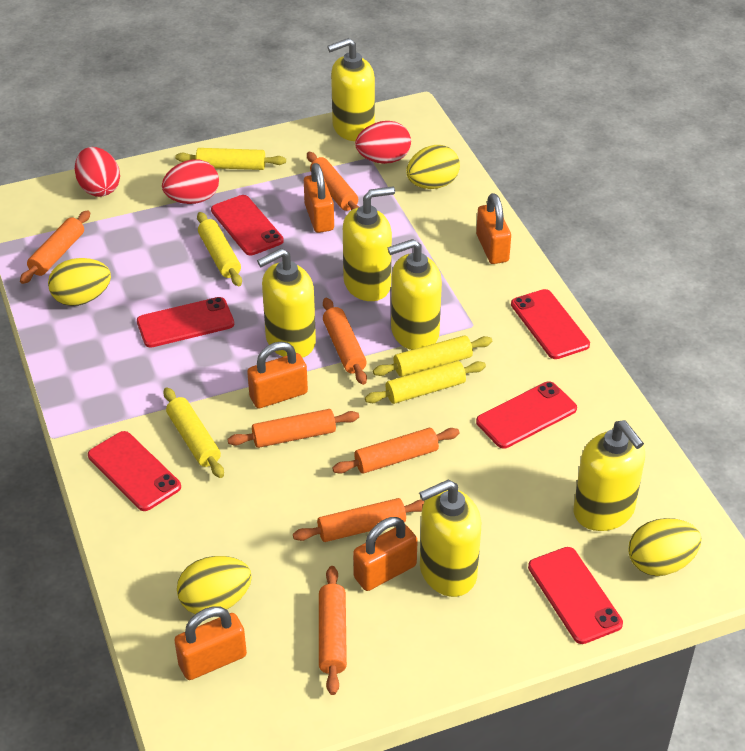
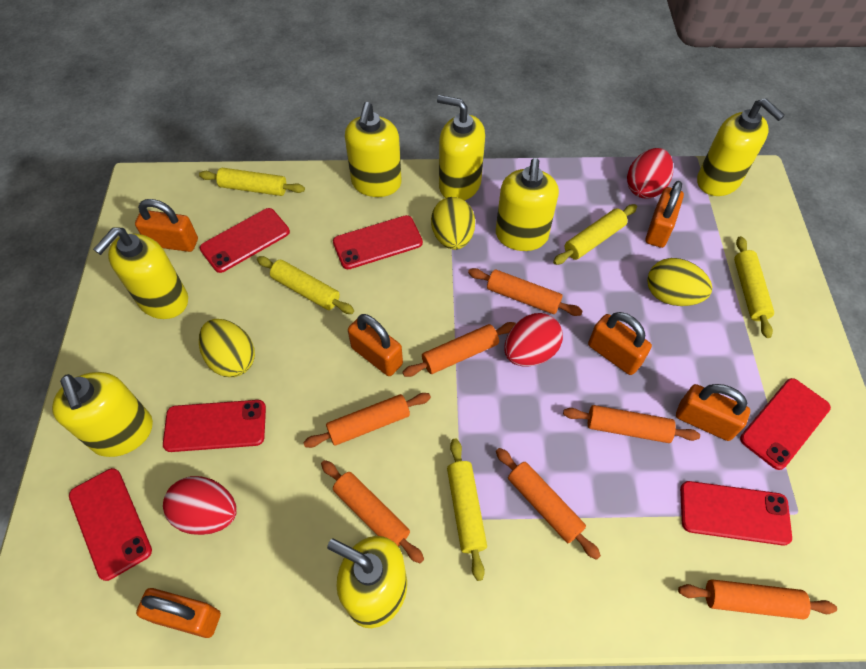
orange padlock: [174,606,247,680] [247,342,308,409] [304,163,334,233] [353,517,418,591] [476,193,511,264] = 5 -> [135,199,198,252] [136,588,221,638] [348,314,403,376] [588,312,652,375] [646,181,684,248] [676,384,750,441] = 6
yellow egg: [48,258,111,306] [177,556,252,614] [406,145,460,189] [628,518,702,576] = 4 -> [199,319,255,377] [431,197,475,250] [647,258,712,306] = 3
yellow soap dispenser: [257,248,316,358] [327,38,375,141] [343,186,395,301] [388,239,442,350] [419,480,481,597] [573,420,645,531] = 6 -> [52,372,153,457] [93,227,188,319] [327,536,407,628] [345,102,402,197] [437,95,485,201] [496,158,559,251] [697,98,785,196] = 7

